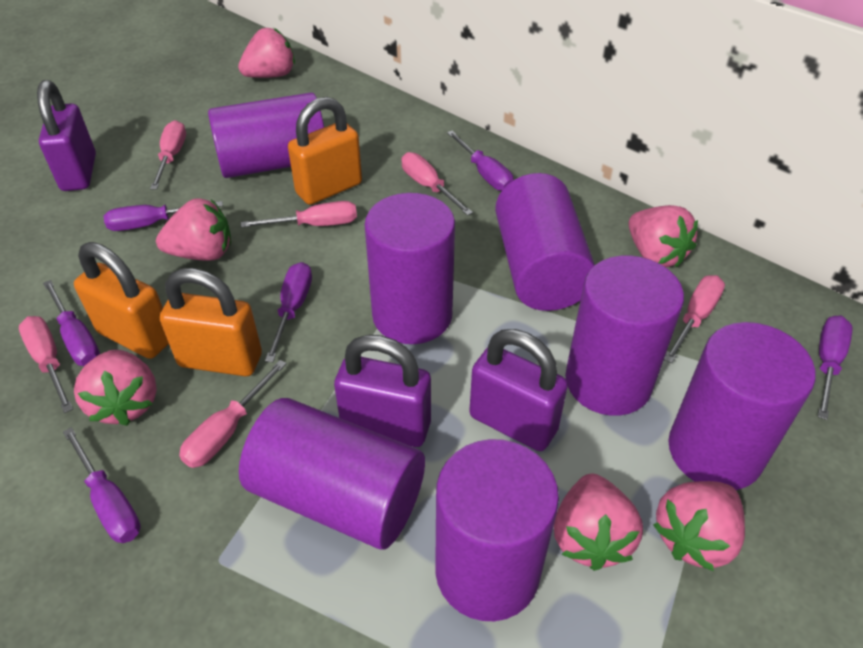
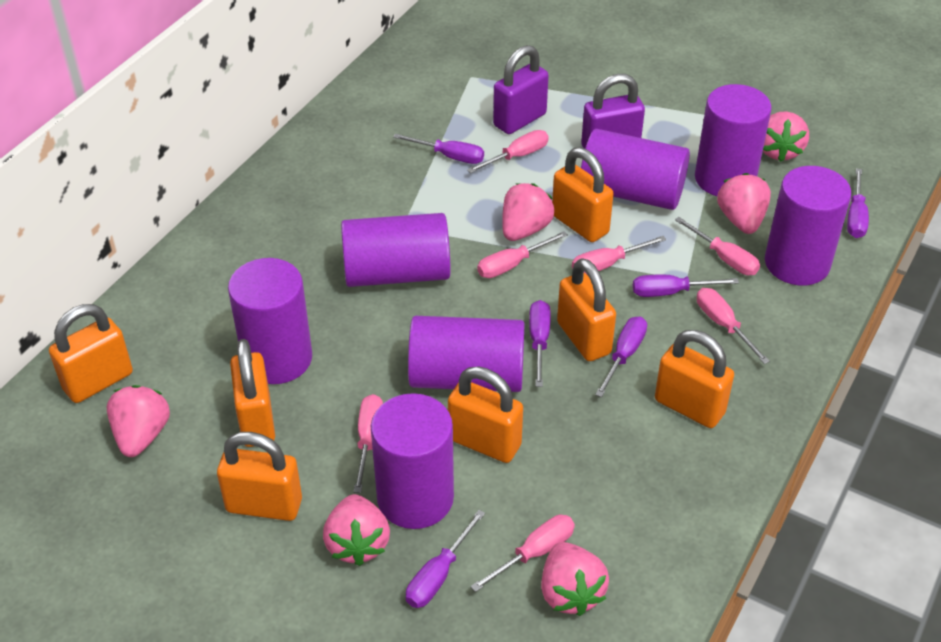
orange padlock: [74,242,169,359] [160,268,262,376] [288,97,362,205] = 3 -> [49,304,133,403] [217,432,302,521] [230,339,275,447] [448,366,523,463] [552,147,614,242] [557,258,616,361] [655,330,734,428] = 7
pink screwdriver: [19,316,73,413] [150,120,186,190] [179,360,287,468] [241,201,357,228] [402,152,473,216] [664,275,725,363] = 6 -> [354,394,383,493] [467,130,549,173] [470,515,575,592] [477,231,568,278] [572,236,666,274] [675,217,760,275] [697,288,770,364] = 7
purple padlock: [37,80,96,191] [334,335,431,447] [469,329,568,451] = 3 -> [493,45,549,134] [581,74,645,149] = 2

